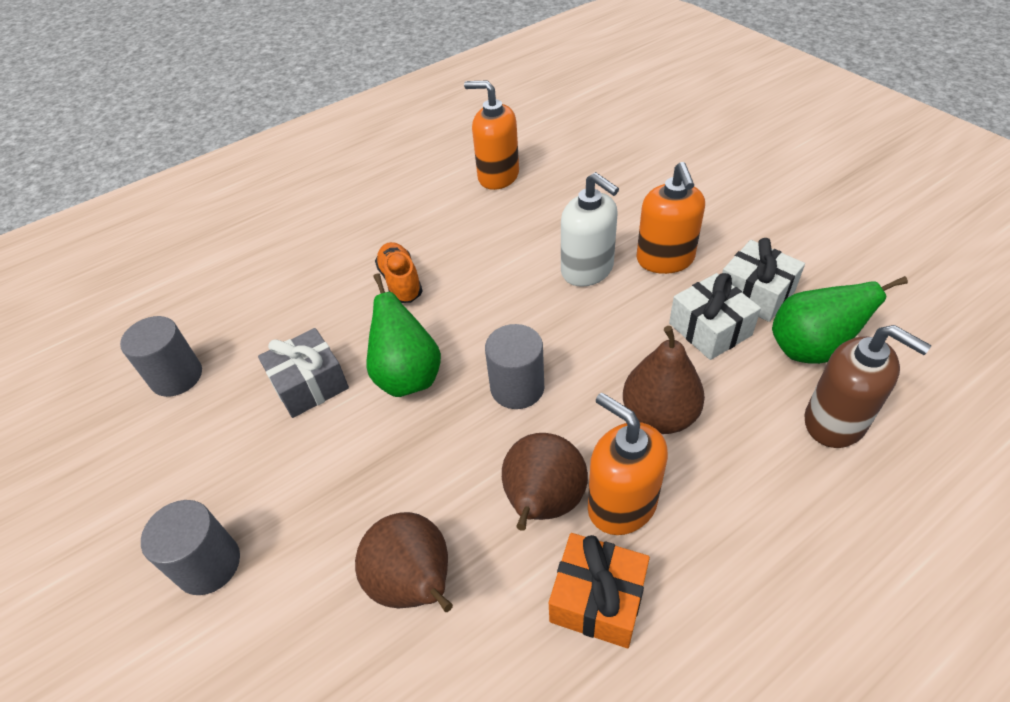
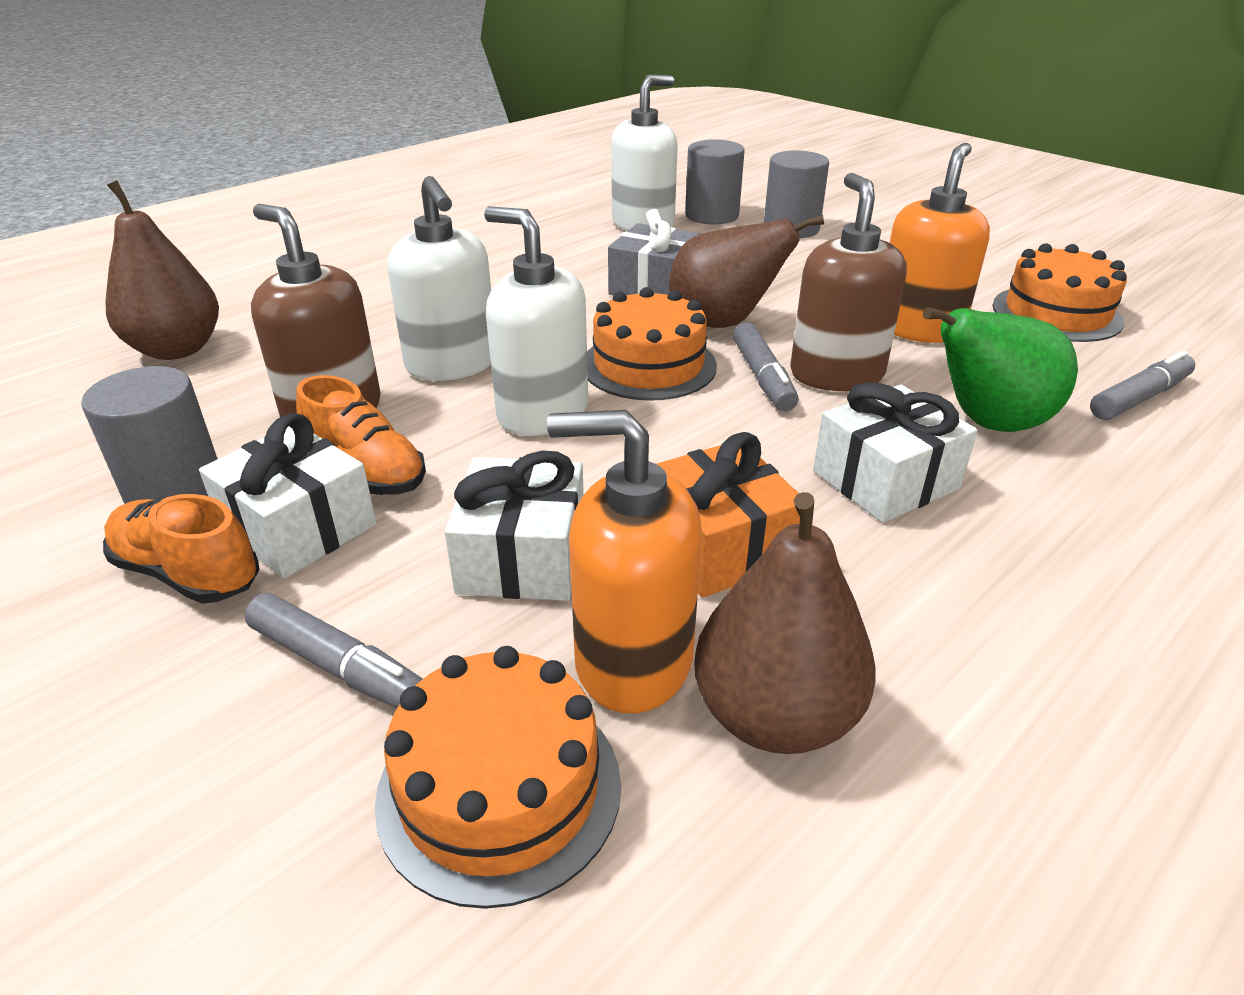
brown soap dispenser: [804,325,932,448] = 1 -> [251,204,381,417] [790,173,907,391] = 2
green pear: [367,273,441,397] [772,276,908,364] = 2 -> [923,307,1078,432] = 1
grey marker: none = 0 -> [245,593,423,709] [733,322,798,411] [1090,351,1195,420] = 3
orange cake: none = 0 -> [375,646,621,909] [587,287,717,401] [993,243,1127,342] = 3
orange shoe: [375,242,423,303] = 1 -> [103,494,260,604] [296,375,426,495] = 2
orange soap dispenser: [464,80,519,190] [588,393,668,535] [636,162,705,274] = 3 -> [547,410,702,713] [890,143,990,343] = 2
white gift: [669,273,761,360] [722,238,805,322] = 2 -> [199,413,377,578] [444,451,584,601] [813,382,978,523] = 3
white soap dispenser: [561,172,619,287] = 1 -> [387,176,491,381] [484,206,588,436] [611,75,678,231] = 3

